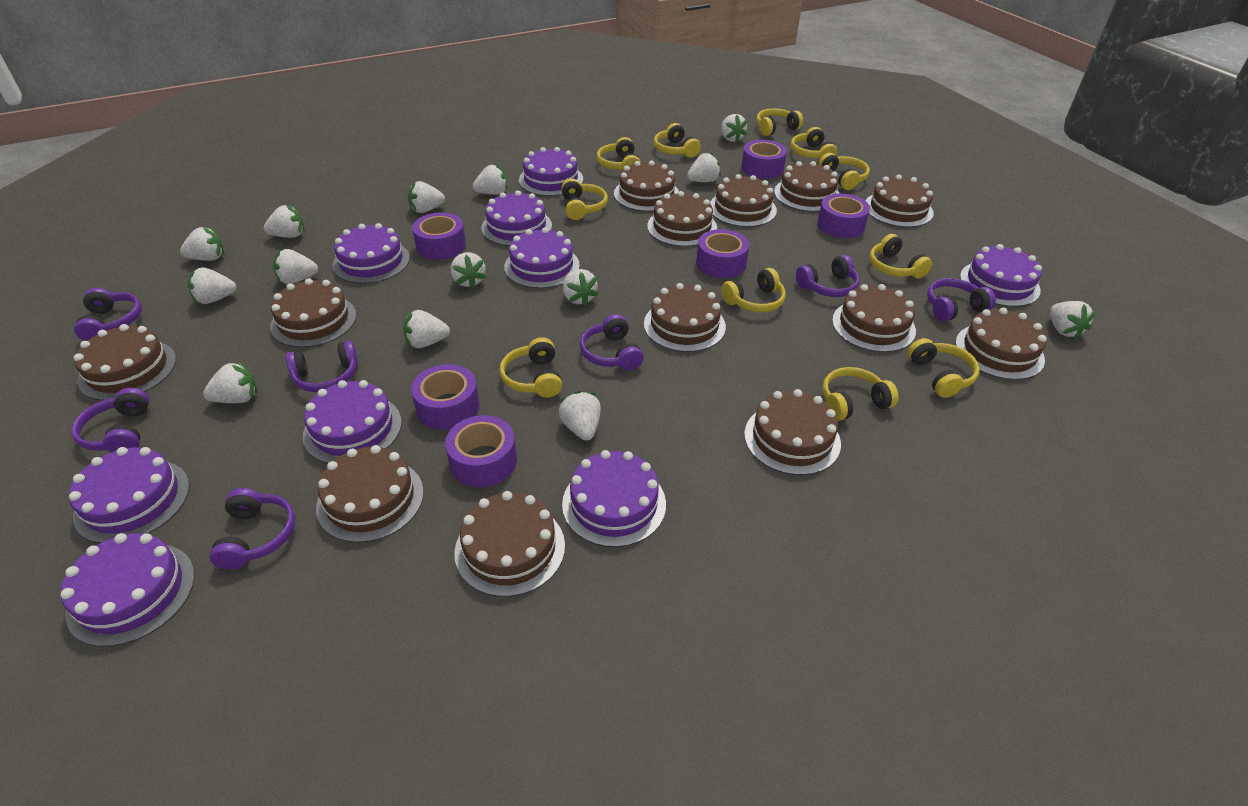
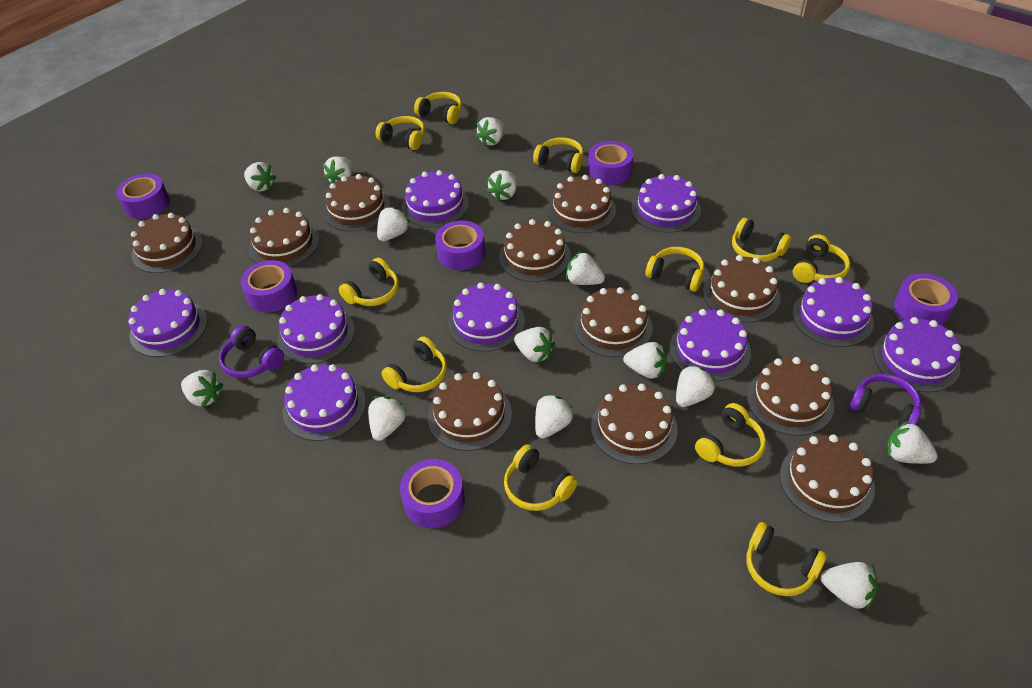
brown cake: [74,324,176,401] [270,278,356,347] [316,445,424,543] [454,491,565,597] [614,161,679,212] [644,283,726,352] [647,191,717,247] [710,174,777,227] [744,389,841,475] [774,161,840,212] [832,284,916,352] [865,175,934,227] [956,308,1047,380] = 13 -> [130,213,203,273] [249,208,319,267] [323,174,391,232] [428,372,512,451] [499,219,571,282] [548,175,616,233] [574,287,653,357] [591,384,678,464] [703,255,781,323] [747,357,834,436] [780,434,875,522] = 11
purple headphones: [71,388,149,452] [74,288,142,341] [210,488,295,570] [286,341,358,392] [580,314,644,371] [796,255,859,297] [927,278,996,322] = 7 -> [219,325,284,378] [850,374,922,426] = 2

